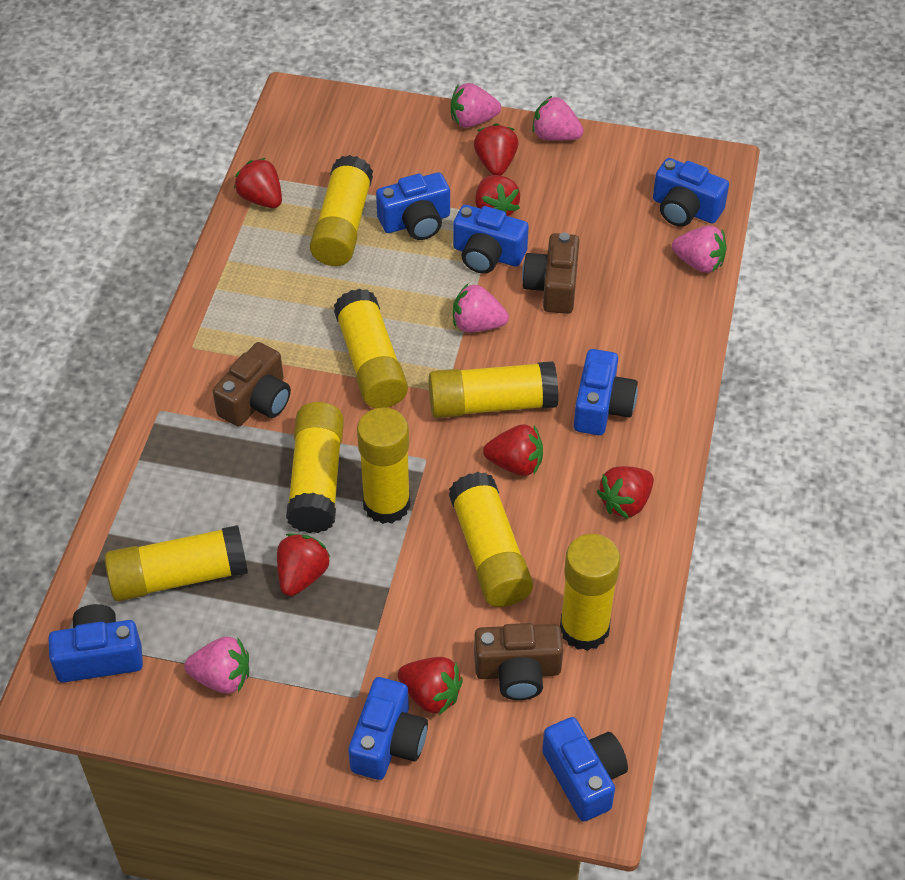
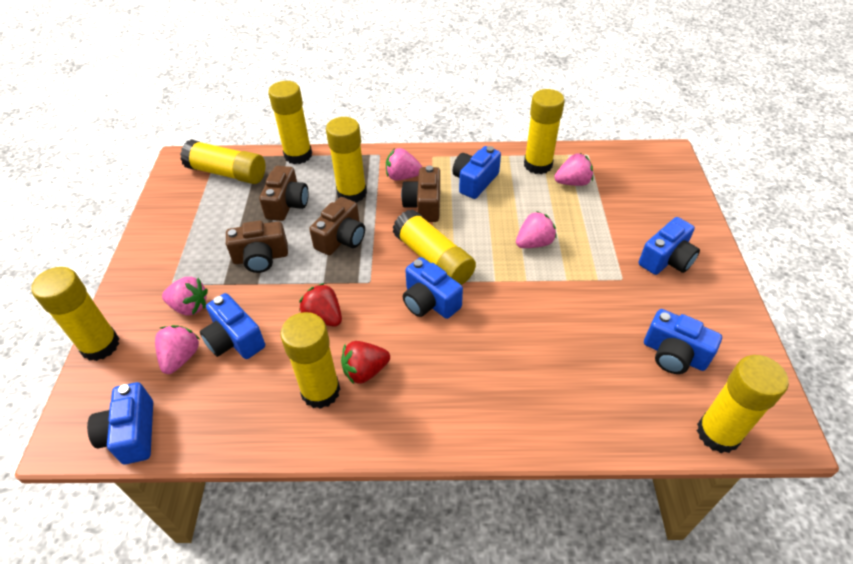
blue camera: [48,604,143,683] [348,677,428,780] [376,172,450,240] [453,205,529,273] [542,717,628,822] [574,349,638,435] [653,158,729,227] = 7 -> [87,382,153,464] [200,293,265,359] [403,257,463,319] [452,146,501,199] [639,217,700,275] [644,309,722,374] = 6
brown camera: [213,342,291,427] [474,623,563,700] [522,232,579,314] = 3 -> [226,221,288,273] [259,166,309,221] [309,197,365,255] [401,166,440,222] = 4
red strawberry: [234,158,282,208] [277,533,330,596] [398,657,463,715] [474,123,518,176] [475,175,520,216] [483,424,543,476] [597,466,654,518] = 7 -> [299,283,342,327] [341,341,390,384] = 2

